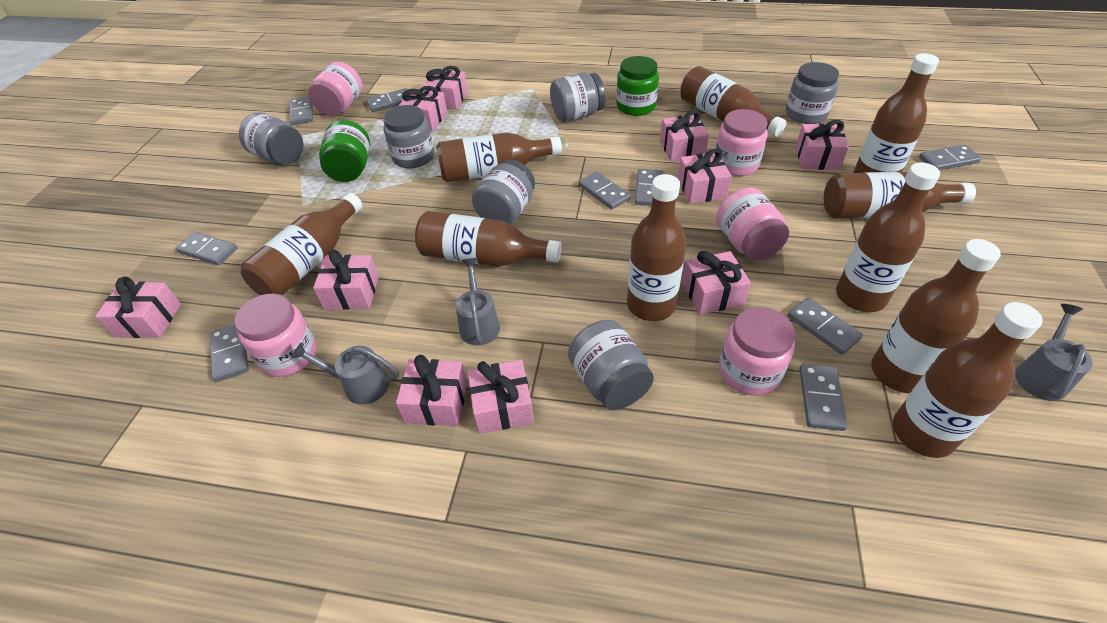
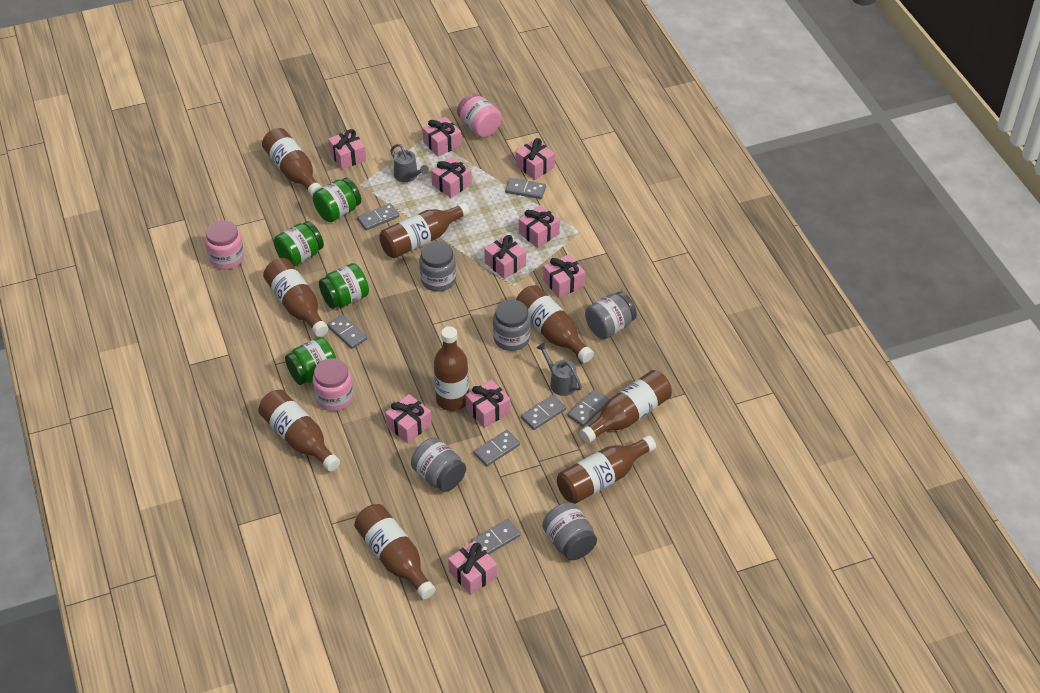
brown bottle: [240,193,362,295] [415,211,561,267] [436,132,562,182] [627,174,687,321] [680,66,786,137] [824,172,976,218] [836,162,940,312] [853,53,939,173] [871,239,1001,393] [893,302,1043,458] = 10 -> [258,390,340,472] [262,128,322,197] [263,258,328,337] [354,504,436,599] [379,202,470,258] [434,326,469,411] [516,285,594,363] [557,435,656,504] [580,370,672,443] = 9
green jar: [319,120,370,182] [616,56,659,116] = 2 -> [274,221,324,267] [285,337,336,385] [313,178,361,222] [319,263,369,309] = 4
grey domino: [175,232,237,265] [209,324,249,382] [290,96,313,125] [366,88,408,112] [578,172,631,210] [635,169,664,206] [787,298,863,355] [799,364,847,431] [919,145,981,170] = 9 -> [327,314,367,349] [357,203,399,230] [471,519,521,555] [474,430,520,466] [505,178,546,199] [521,395,566,430] [567,389,609,427] = 7
grey jar: [239,112,304,165] [383,105,434,169] [472,160,535,225] [550,73,605,122] [568,320,654,410] [786,62,839,124] = 6 -> [411,438,466,492] [419,241,456,292] [493,300,531,351] [542,503,597,560] [585,291,637,339] = 5
grey watering can: [291,343,399,405] [456,258,500,346] [1015,304,1093,401] = 3 -> [390,144,429,182] [536,343,582,396] = 2
pink jar: [235,294,317,377] [308,62,362,116] [715,109,768,176] [716,187,789,261] [719,307,795,395] = 5 -> [205,220,244,270] [313,358,353,411] [457,94,502,138] = 3

